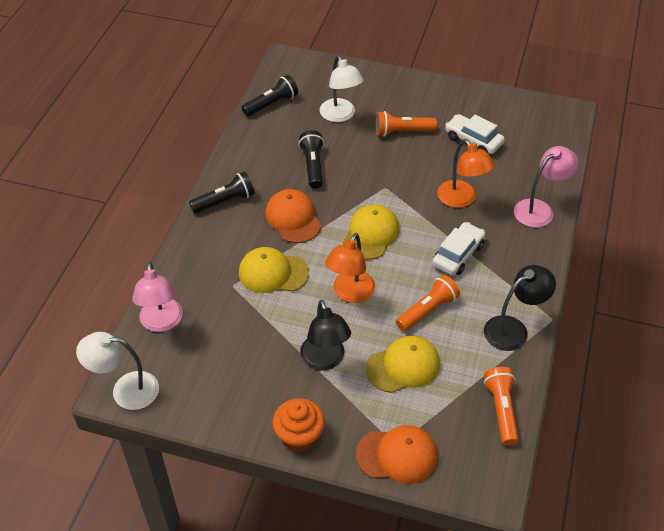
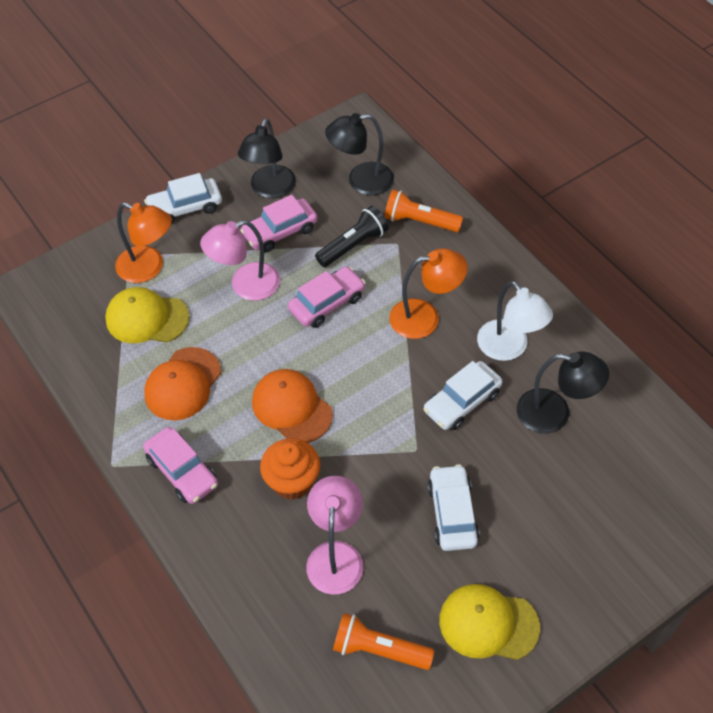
black flashlight: [189,172,254,213] [241,75,298,116] [298,130,324,189] = 3 -> [315,206,389,267] = 1
black lamp: [300,300,351,370] [484,265,556,351] = 2 -> [238,118,296,199] [325,113,394,196] [517,351,609,434] = 3
orange flashlight: [376,111,437,137] [396,275,460,332] [484,367,519,446] = 3 -> [333,613,434,670] [384,190,463,232] = 2
pink car: none = 0 -> [143,427,218,504] [240,195,318,252] [288,267,366,328] = 3
white car: [432,222,485,275] [445,114,505,154] = 2 -> [144,173,222,224] [423,361,503,430] [428,464,480,551] = 3
white lamp: [76,332,159,410] [320,55,364,122] = 2 -> [477,281,553,361] = 1
yellow cap: [239,247,309,293] [343,204,399,260] [366,336,440,393] = 3 -> [105,287,189,343] [439,584,540,660] = 2

